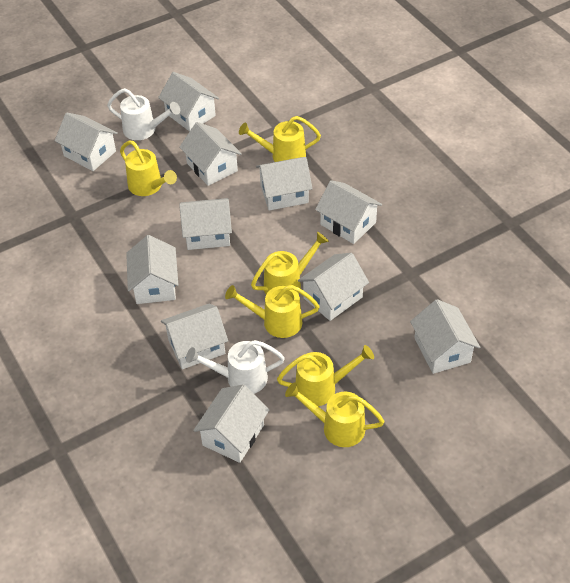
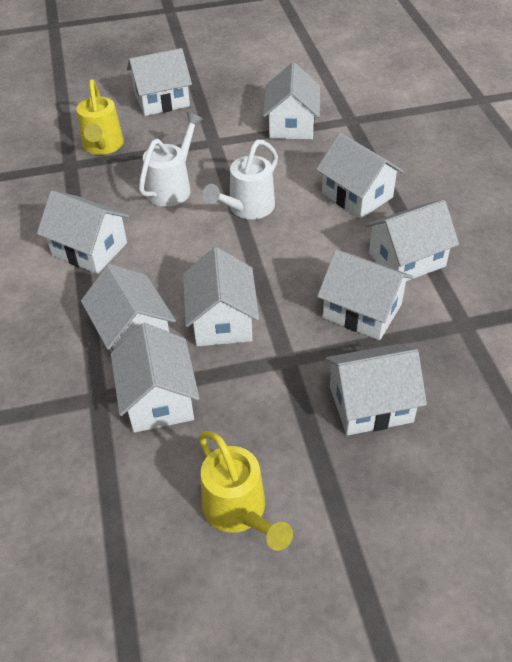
white house: [55,112,118,171] [126,235,178,304] [158,72,219,132] [161,303,228,369] [179,198,232,250] [180,122,242,186] [193,384,270,463] [256,157,312,210] [298,253,369,321] [315,180,382,244] [410,299,480,374] = 11 -> [37,190,129,274] [81,264,176,352] [111,323,200,433] [127,48,192,116] [183,247,259,346] [263,62,320,139] [316,133,404,219] [317,250,413,340] [325,344,427,435] [365,200,459,281] = 10
yellow watering can: [120,141,177,196] [225,285,320,338] [239,116,321,162] [251,232,329,294] [277,345,374,406] [285,382,385,447] = 6 -> [76,79,124,155] [199,431,293,551] = 2

